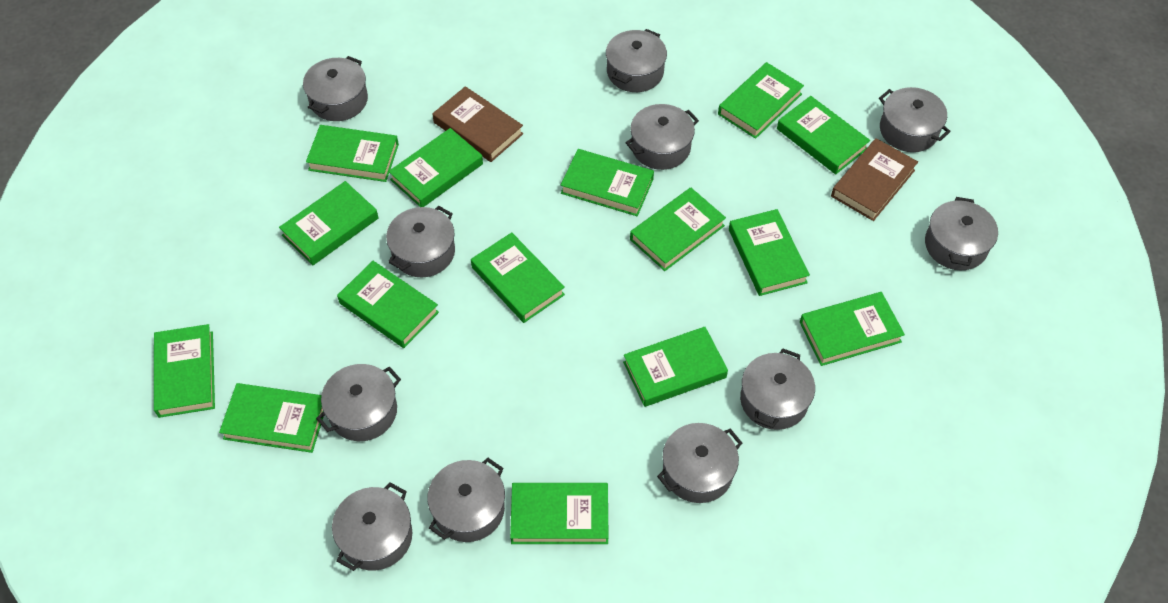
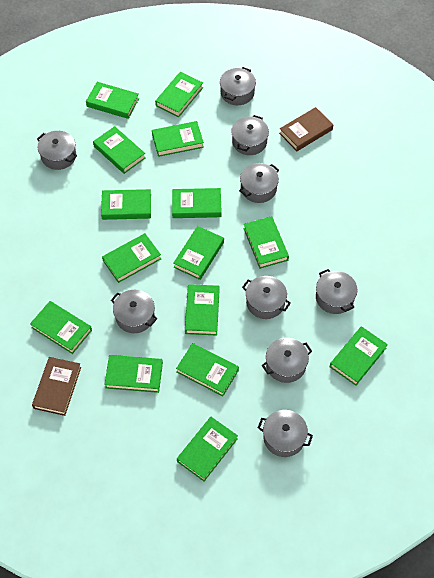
grey pot: [303,56,368,121] [316,364,401,441] [332,483,412,571] [386,206,455,278] [427,458,505,542] [606,29,667,92] [626,104,699,170] [657,423,742,503] [740,349,815,430] [879,87,951,152] [925,197,998,270] = 11 -> [37,131,77,170] [111,290,158,333] [220,67,256,105] [231,115,269,155] [239,163,279,203] [242,276,291,319] [258,410,313,457] [262,338,312,383] [316,269,358,314] = 9

